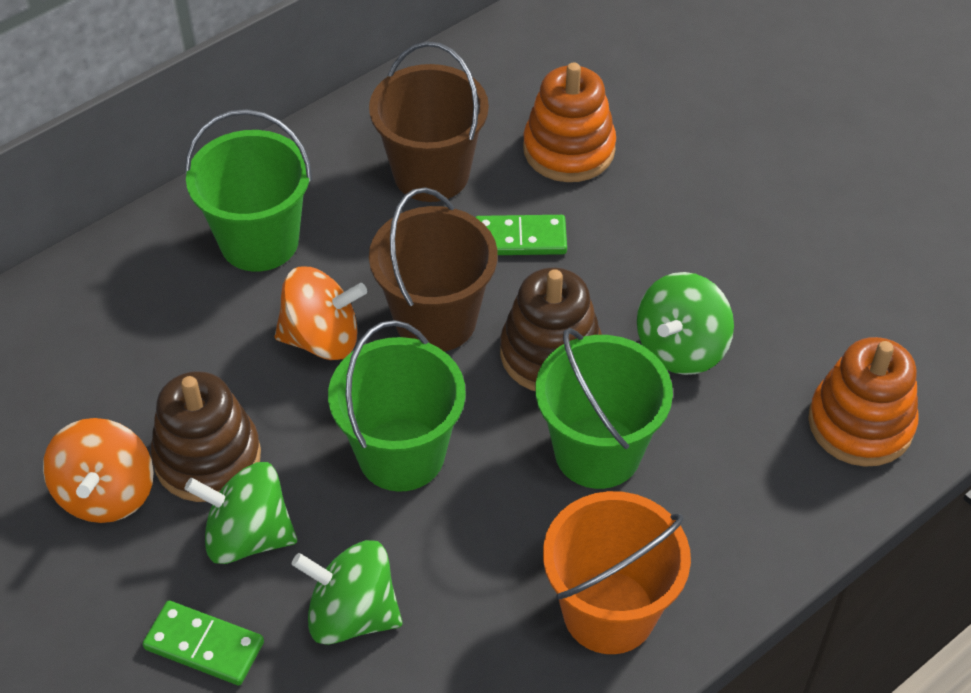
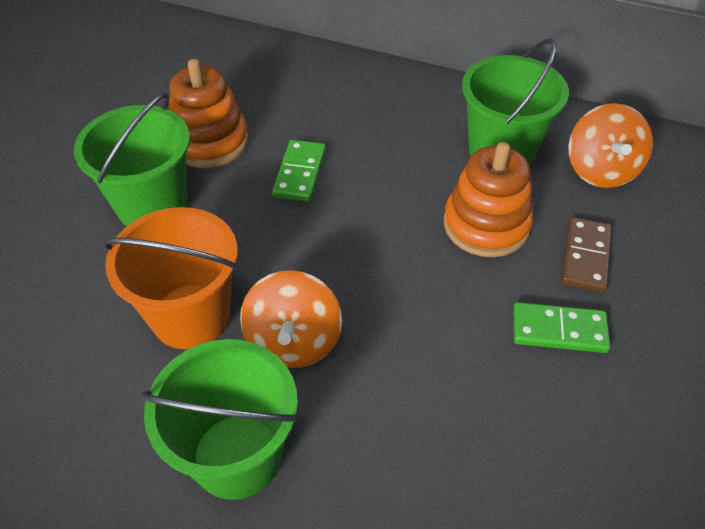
brown bucket: [369,42,489,202] [369,187,498,352] = 2 -> none = 0
brown domino: none = 0 -> [561,217,612,293] = 1
brown stacking toy: [151,371,261,502] [500,267,602,391] = 2 -> none = 0
green spinning top: [184,462,297,564] [292,540,403,645] [637,272,734,375] = 3 -> none = 0

